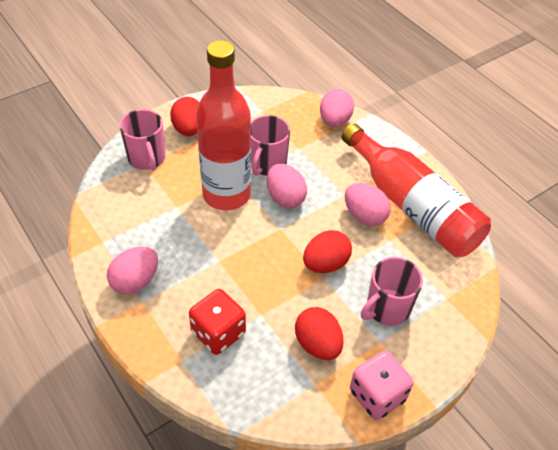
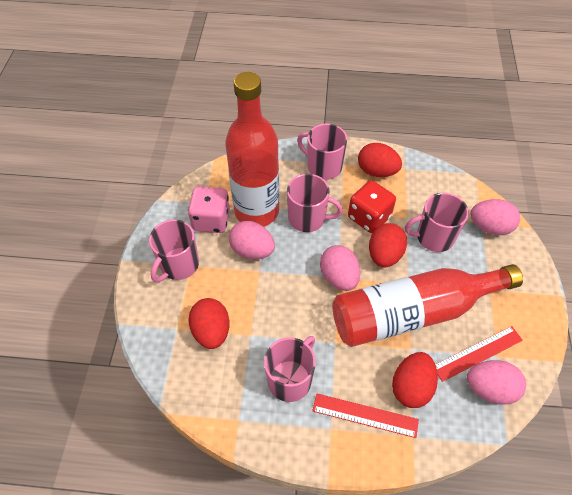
pink mug: [119,109,166,170] [251,115,290,176] [361,257,423,326] = 3 -> [149,220,199,282] [264,336,316,402] [287,174,343,232] [297,124,347,180] [405,193,469,252] = 5
red egg: [170,97,200,136] [295,307,343,360] [303,230,352,273] = 3 -> [188,298,230,349] [358,143,402,177] [369,223,407,267] [392,352,438,408] = 4
red ruler: none = 0 -> [312,394,419,438] [435,326,523,382] = 2

